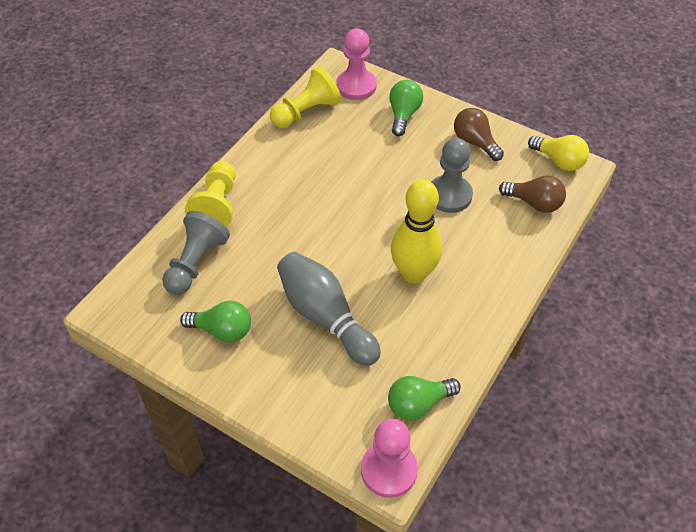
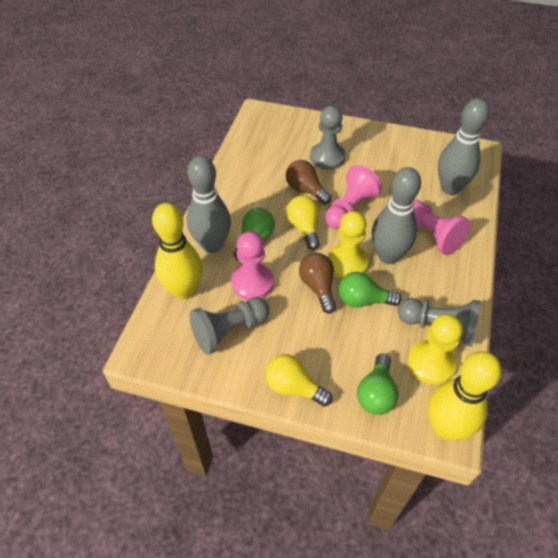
grey bowling pin: [277,252,381,366] = 1 -> [187,156,231,253] [372,167,421,264] [438,98,489,195] = 3
grey pawn: [162,211,230,295] [431,138,473,213] = 2 -> [189,297,270,355] [310,106,346,170] [398,298,481,347] = 3
pink pawn: [336,28,377,100] [361,419,418,498] = 2 -> [231,231,274,300] [325,165,382,229] [413,199,471,255] = 3
yellow bowling pin: [391,179,443,284] = 1 -> [152,203,203,299] [428,351,501,440] = 2
yellow light bulb: [528,135,589,171] = 1 -> [266,354,333,407] [286,195,320,250] = 2

